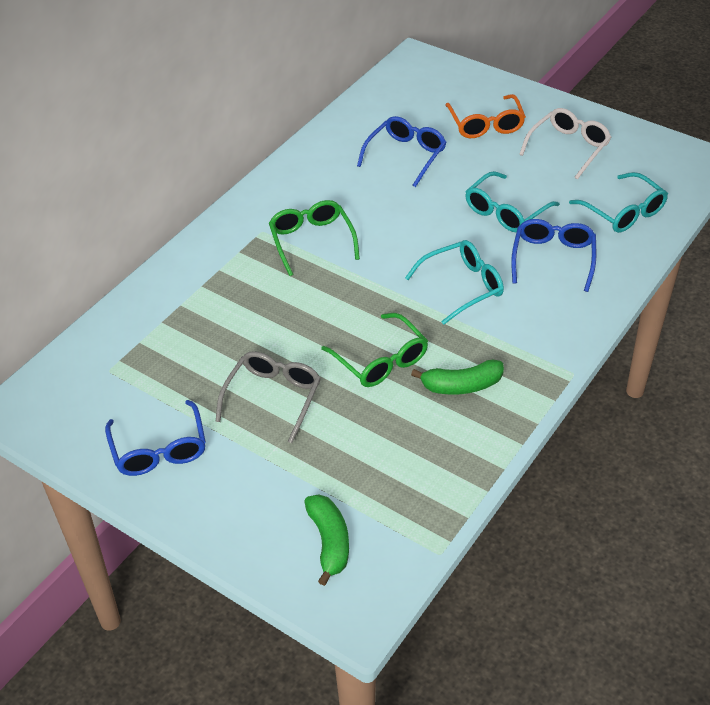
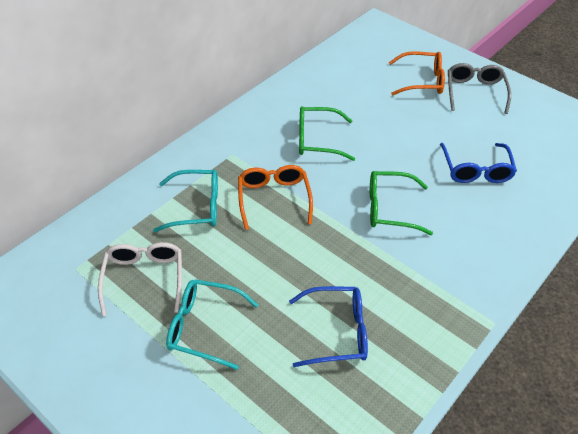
blue glasses: [105,400,206,476] [357,116,447,187] [511,219,596,292] = 3 -> [289,286,368,367] [440,143,517,183] = 2
green banana: [304,494,349,586] [411,359,504,395] = 2 -> none = 0
orange glasses: [445,94,526,138] = 1 -> [238,165,313,230] [389,51,445,96] = 2
turquoise glasses: [405,240,504,324] [465,171,560,232] [569,172,668,233] = 3 -> [153,170,218,232] [166,280,258,370] = 2

